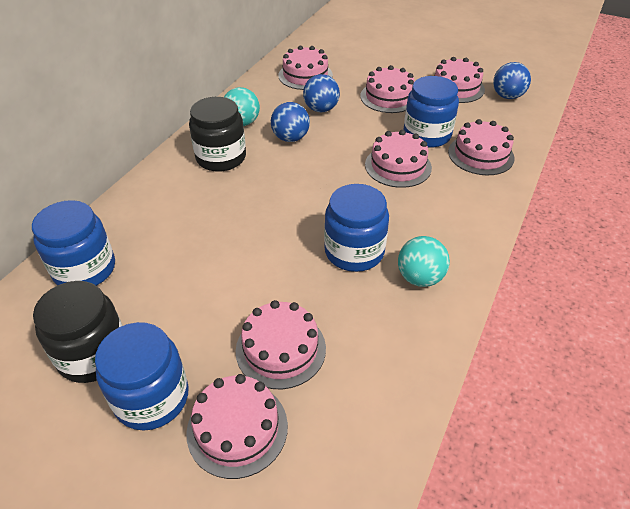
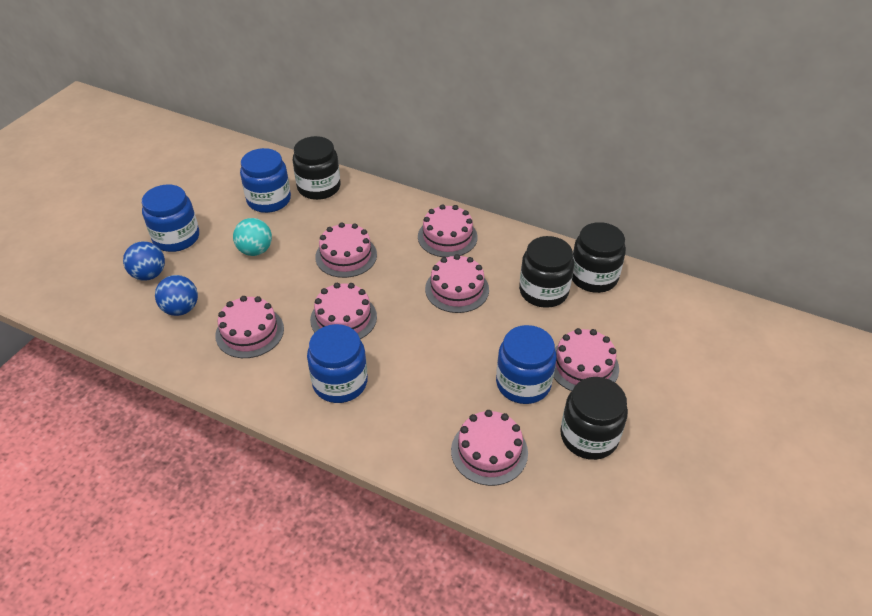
black jar: [33,281,123,383] [189,97,246,172] = 2 -> [292,136,340,200] [519,236,574,308] [560,377,628,460] [572,222,626,293] = 4
blue ball: [271,102,310,142] [303,74,340,112] [493,62,531,99] = 3 -> [123,241,165,281] [155,275,198,316] = 2
turquoise ball: [224,87,260,126] [398,236,450,287] = 2 -> [233,218,272,256] = 1

